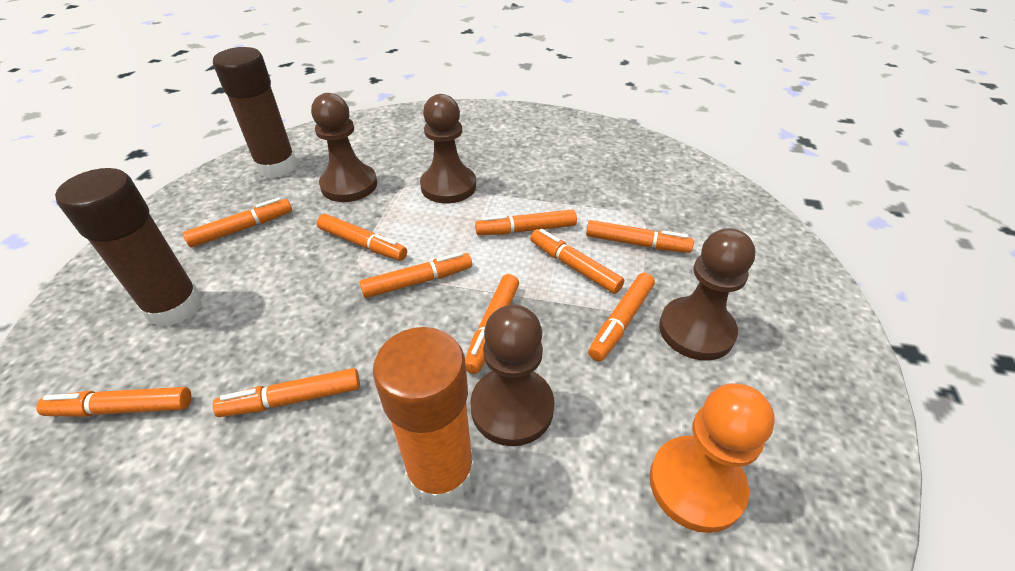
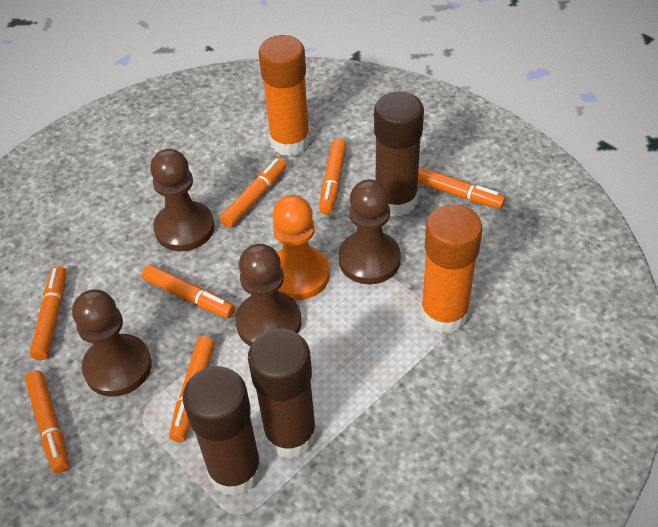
brown glue stick: [55,168,202,327] [213,47,297,178] = 2 -> [183,366,262,497] [248,328,317,459] [374,92,424,216] = 3
orange glue stick: [373,327,475,506] = 1 -> [258,35,310,156] [420,204,483,334] = 2
orange marker: [36,387,191,417] [183,197,292,247] [213,368,360,417] [317,214,407,261] [359,252,472,298] [465,274,519,374] [475,210,577,235] [530,229,624,294] [586,220,694,253] [588,273,655,361] = 10 -> [25,370,69,473] [30,266,66,360] [142,265,235,318] [169,336,215,442] [220,158,287,228] [319,138,346,215] [418,167,506,209] = 7

